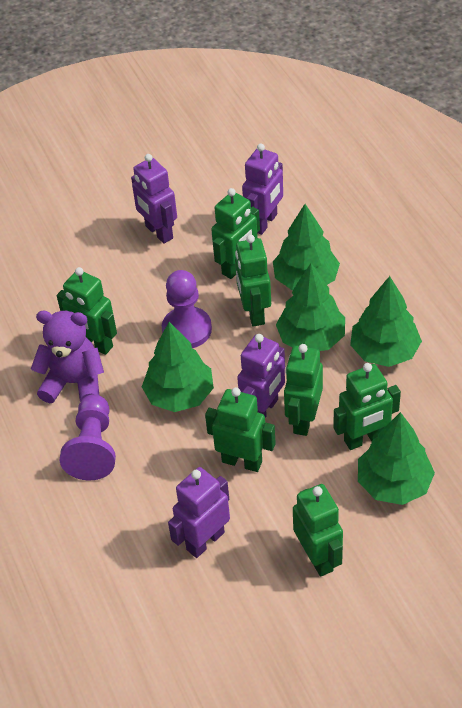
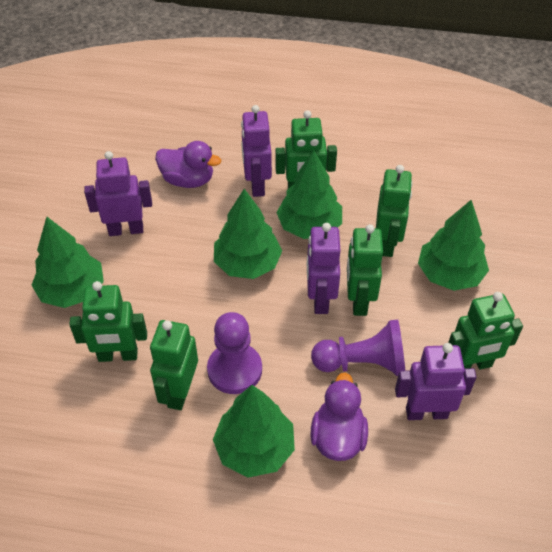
green robot: [57,267,117,355] [205,387,276,472] [211,188,260,279] [235,235,271,327] [284,344,323,436] [293,484,343,577] [333,363,401,450] = 7 -> [69,281,147,362] [150,320,198,410] [276,110,337,189] [347,224,383,316] [376,165,413,257] [448,292,523,370] = 6
purple duck: none = 0 -> [155,141,221,188] [310,373,368,461] = 2
purple teddy bear: [31,311,104,403] = 1 -> none = 0

